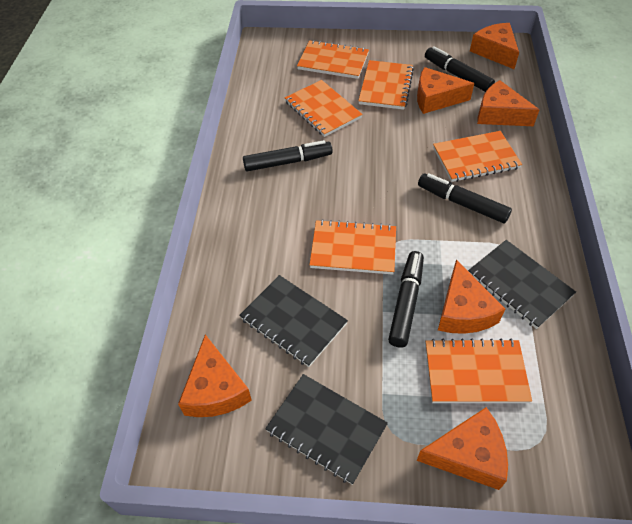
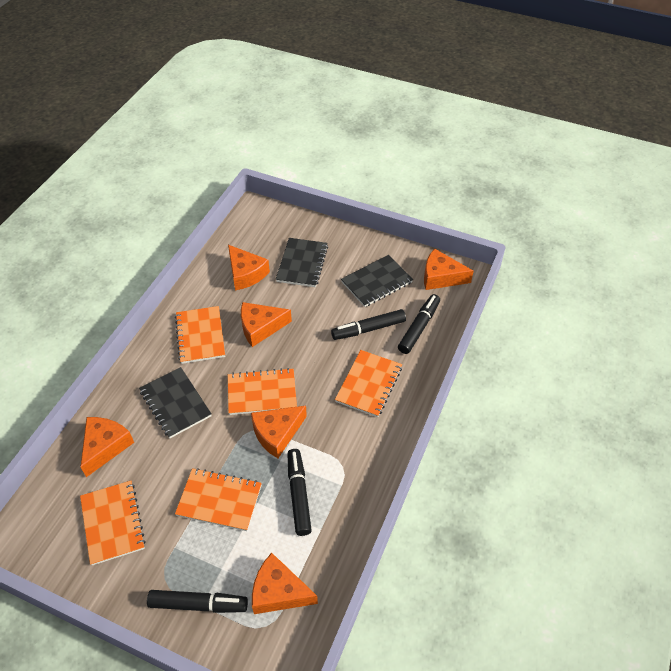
orange notebook: [285,80,362,137] [297,40,369,79] [309,219,396,275] [358,60,414,110] [426,338,532,403] [433,131,522,182] = 6 -> [80,481,146,565] [175,306,225,364] [175,468,262,531] [228,368,297,415] [335,350,402,417] = 5

